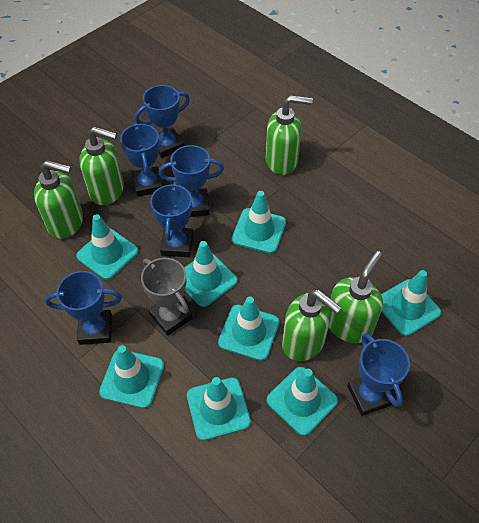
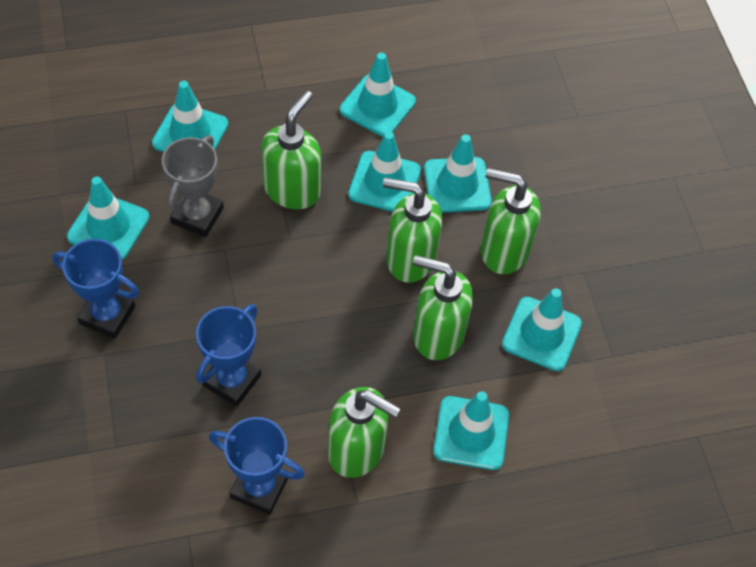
blue trophy: [45,271,122,345] [120,123,163,197] [135,85,190,158] [150,182,193,257] [158,145,224,217] [347,333,410,416] = 6 -> [52,239,139,339] [196,304,261,406] [209,417,305,515] = 3
turquoise traffic cone: [76,214,138,280] [99,345,164,408] [184,241,238,307] [187,377,251,441] [218,296,279,361] [232,191,286,254] [266,367,338,436] [381,270,441,336] = 8 -> [67,176,150,260] [152,81,228,152] [340,53,416,137] [348,131,421,212] [424,134,492,213] [433,391,509,470] [502,288,582,371] = 7

